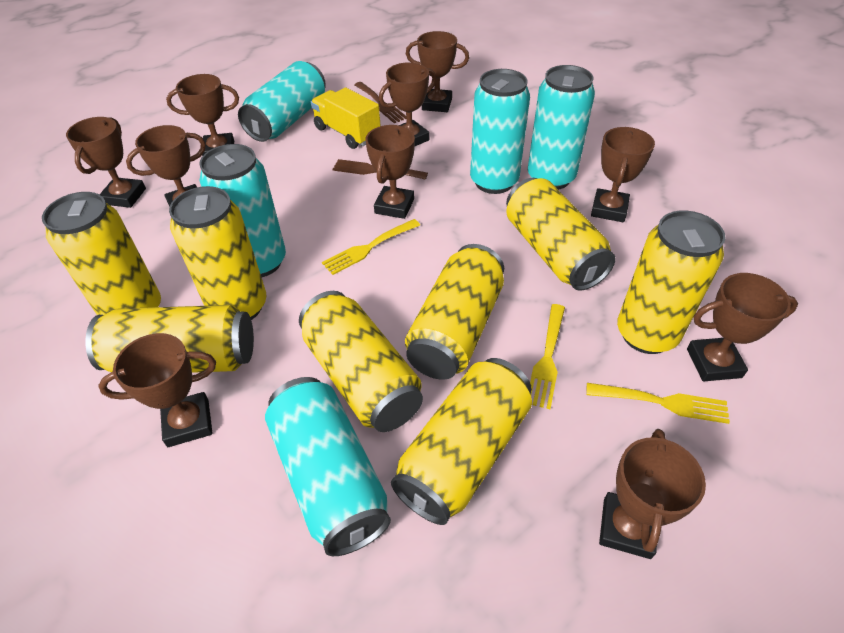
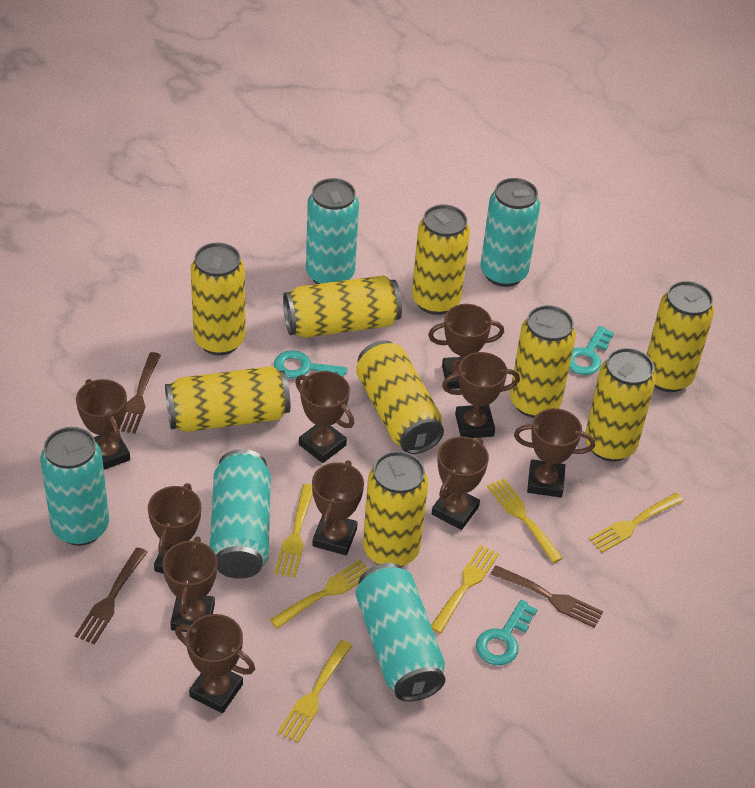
brown fork: [333,159,428,180] [355,82,407,123] = 2 -> [75,547,148,644] [119,352,161,434] [491,565,603,628] = 3
turquoise key: none = 0 -> [274,350,347,379] [476,600,538,665] [569,326,614,375] = 3
yellow can: [42,192,161,315] [85,305,254,373] [169,186,266,320] [299,291,423,432] [391,358,532,525] [405,244,504,380] [506,178,616,290] [617,211,725,354] = 8 -> [165,366,291,432] [191,242,246,355] [283,275,402,338] [356,340,444,454] [363,451,428,567] [412,204,470,315] [510,305,576,418] [585,348,656,462] [647,281,714,392] = 9
yellow fork: [322,219,420,275] [530,304,565,409] [586,383,730,424] = 3 -> [270,559,369,629] [274,484,313,578] [278,640,352,743] [431,545,499,634] [487,478,563,563] [589,493,684,553] = 6
yellow truck: [311,87,381,149] = 1 -> none = 0

